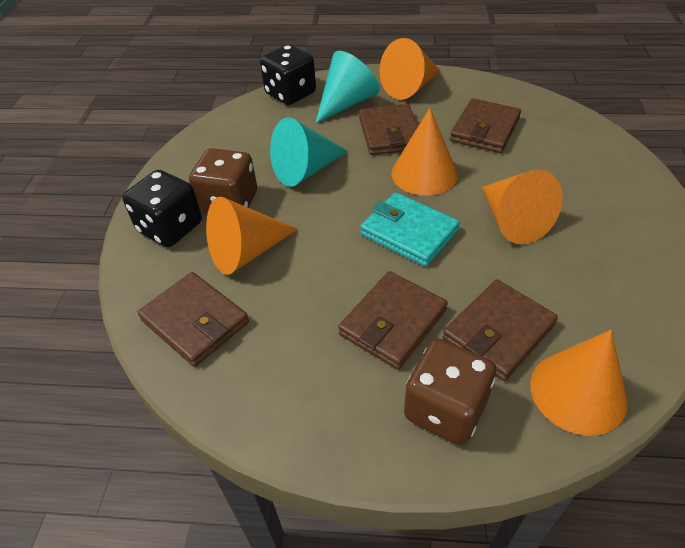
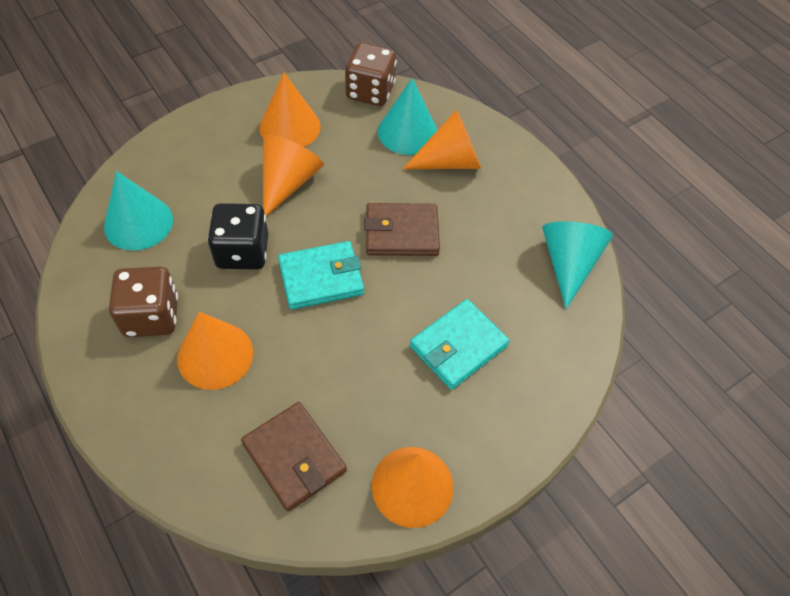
black dice: [123,170,202,247] [260,45,316,105] = 2 -> [208,203,268,270] = 1
brown wallet: [138,272,249,367] [338,271,448,369] [359,104,418,155] [443,279,558,381] [450,98,521,153] = 5 -> [241,402,347,512] [364,203,440,256] = 2
turquoise cone: [270,117,348,187] [315,51,379,124] = 2 -> [104,171,173,251] [378,78,437,155] [542,221,613,309] = 3
turquoise wallet: [360,192,460,267] = 1 -> [278,241,364,310] [410,299,510,390] = 2

